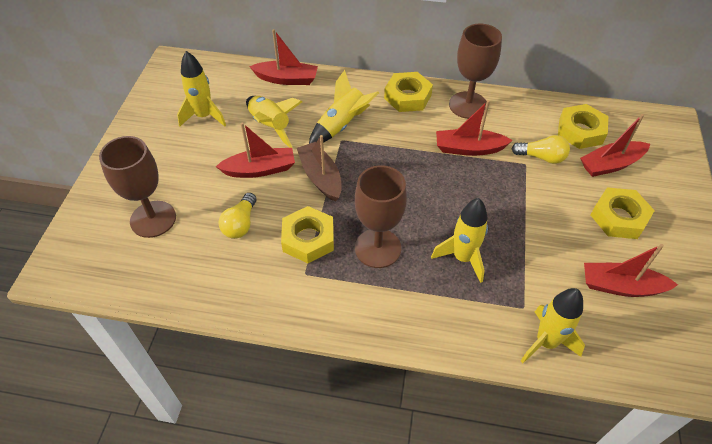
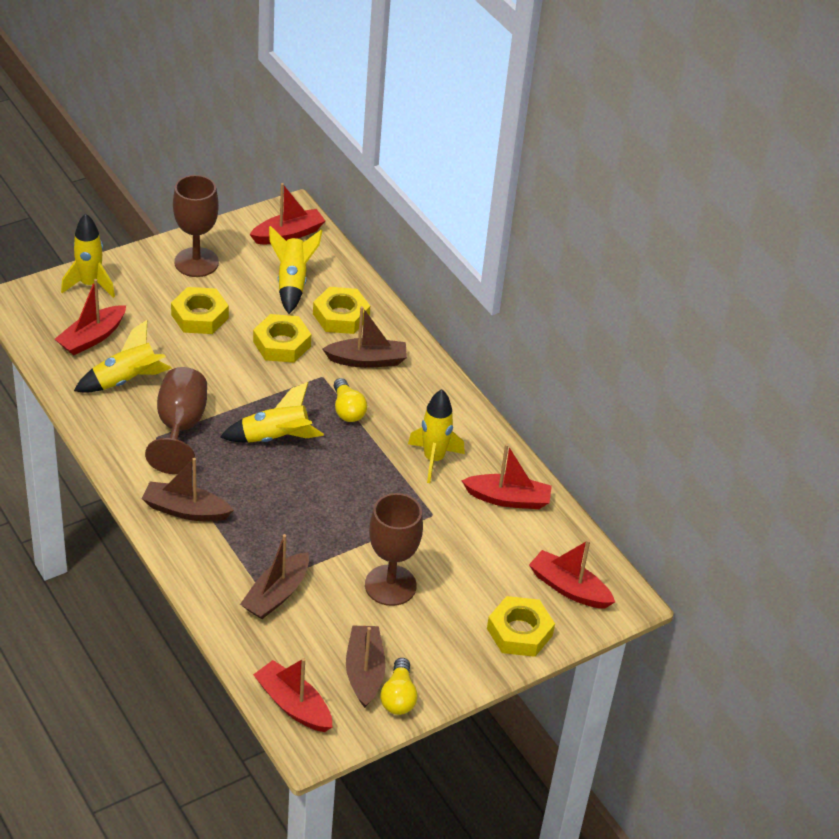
brown boat: [297,135,342,202] = 1 -> [142,458,234,522] [240,534,309,619] [323,306,407,368] [346,626,386,708] = 4

